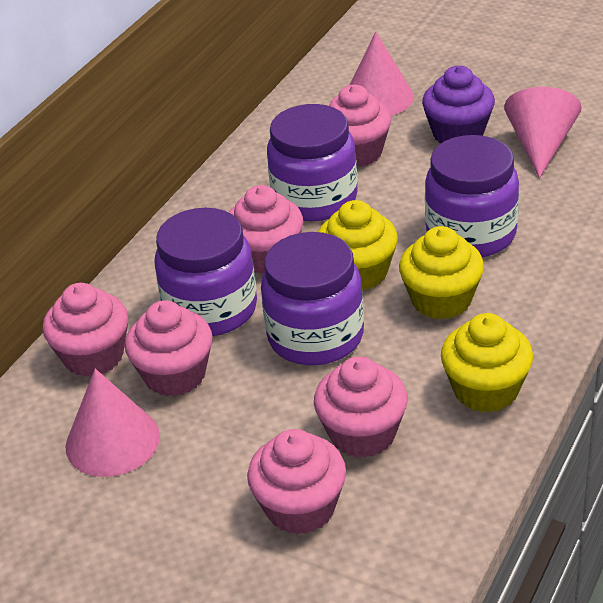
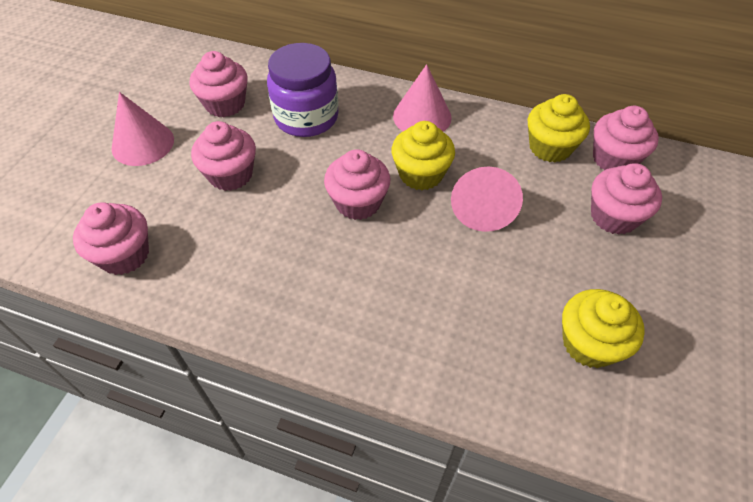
purple cupcake: [422,66,495,143] = 1 -> none = 0
purple jar: [154,208,257,336] [261,232,364,365] [267,104,358,221] [425,135,519,257] = 4 -> [267,43,338,137] = 1

